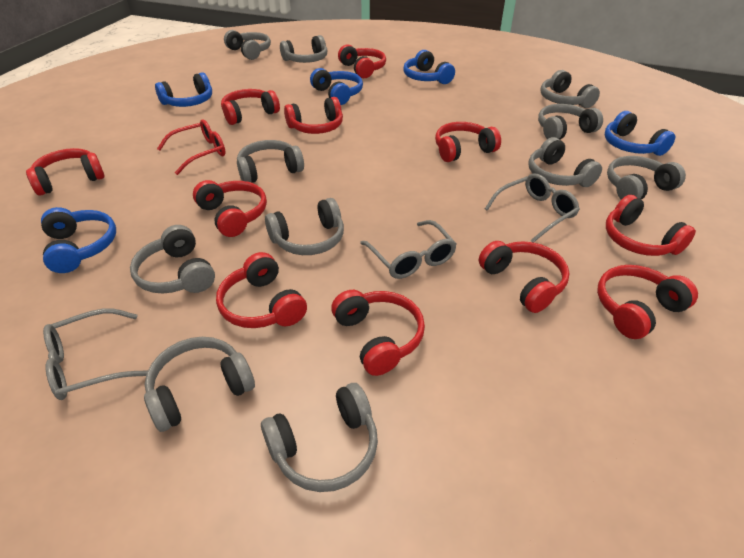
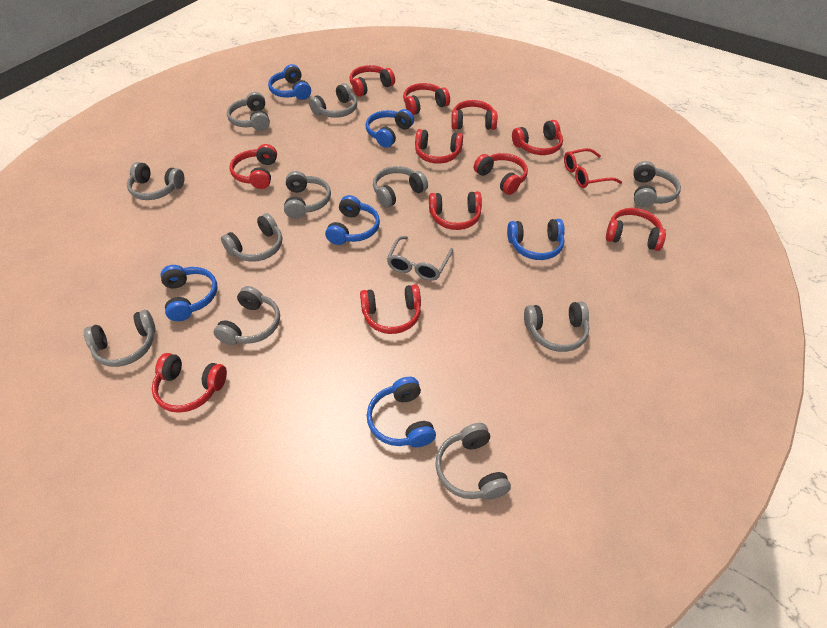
blue headphones: [41,207,116,273] [155,72,212,107] [310,68,363,105] [403,50,455,84] [605,111,675,156] = 5 -> [160,265,217,321] [268,64,311,100] [325,195,380,245] [366,109,414,148] [367,377,436,447] [507,219,565,260] = 6
grey glasses: [43,308,148,400] [360,220,457,279] [485,174,580,243] = 3 -> [387,236,453,281] = 1

